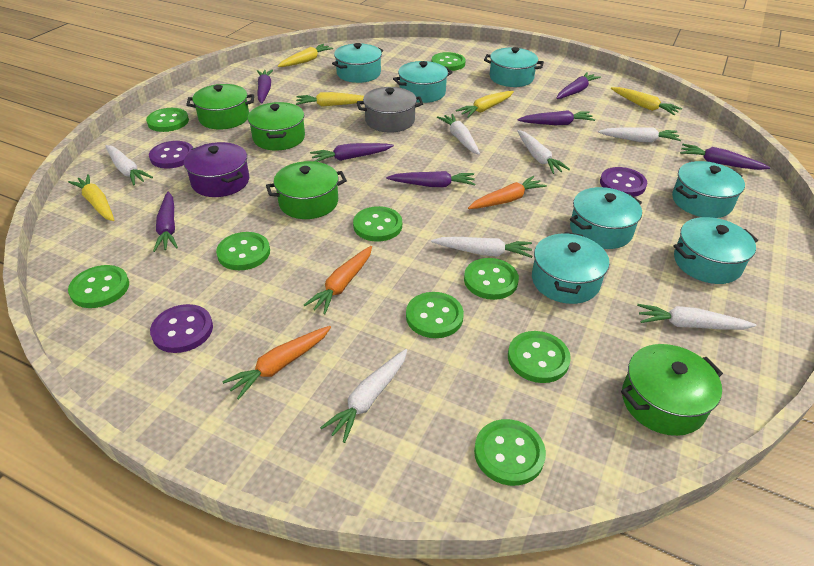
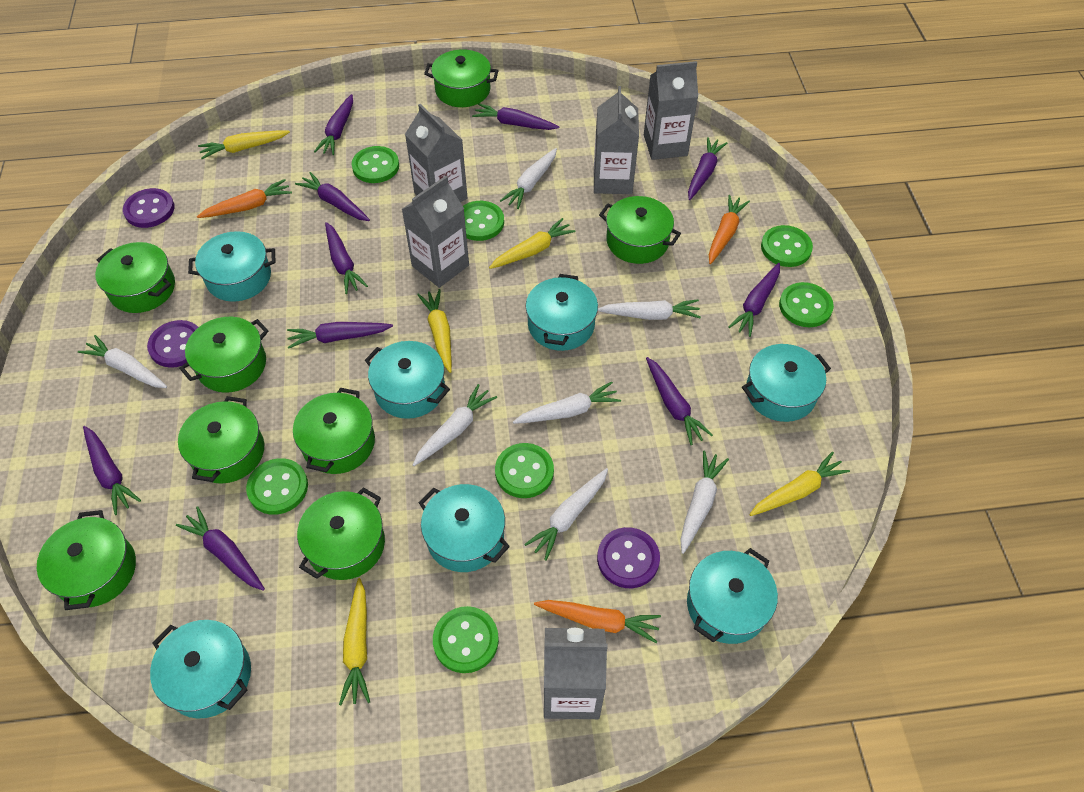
green button: [68,265,129,308] [146,108,189,132] [216,232,270,270] [353,206,402,242] [406,292,464,338] [432,52,466,71] [464,258,519,300] [474,419,546,486] [508,331,571,383] = 9 -> [246,458,308,515] [352,146,399,183] [433,606,499,673] [463,201,504,241] [495,443,554,498] [761,225,813,267] [779,282,834,327] = 7
green pot: [186,84,254,130] [248,102,305,151] [266,161,347,219] [621,344,723,436] = 4 -> [37,510,136,610] [95,242,175,313] [178,396,264,483] [179,317,269,393] [293,388,375,474] [297,487,385,580] [424,49,499,107] [599,196,681,264] = 8
grey carton: none = 0 -> [402,176,469,288] [405,104,467,202] [544,628,608,719] [594,86,639,194] [644,61,698,160] = 5
grey pot: [357,87,423,133] = 1 -> none = 0
purple carrot: [153,191,178,252] [257,70,273,104] [310,143,394,162] [386,171,475,187] [517,110,595,125] [556,72,601,99] [680,144,770,170] = 7 -> [83,426,141,515] [176,506,265,591] [287,322,393,349] [295,172,370,221] [314,94,353,155] [325,222,368,294] [472,104,559,130] [646,357,713,445] [688,137,727,200] [728,263,780,337] = 10
purple pot: [184,142,249,197] = 1 -> none = 0

